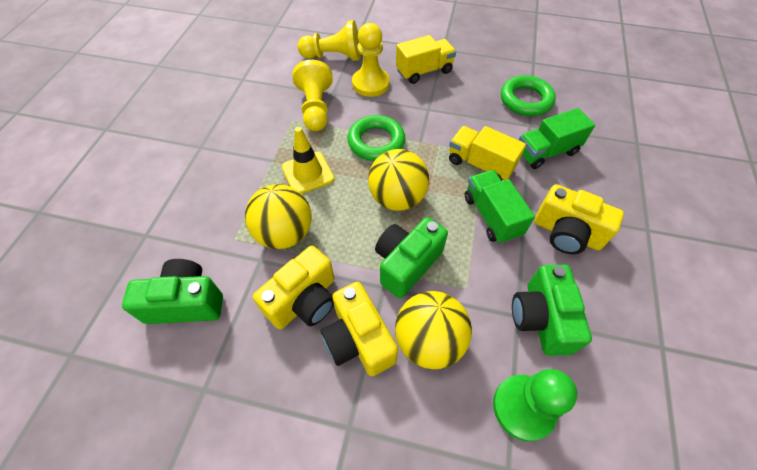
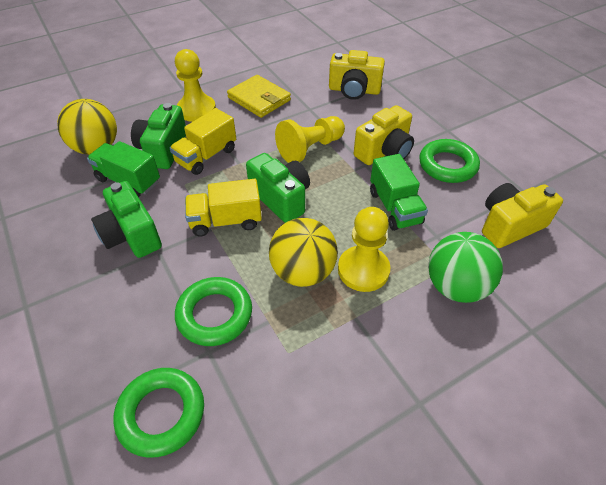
green ball: none = 0 -> [428,232,503,303] = 1
green pawn: [493,369,577,441] = 1 -> none = 0
green ring: [348,115,405,161] [501,75,556,116] = 2 -> [113,368,204,458] [175,277,252,346] [419,139,480,183] = 3
yellow ball: [245,184,312,249] [368,149,429,211] [395,291,472,369] = 3 -> [57,99,117,155] [269,218,338,287] = 2
yellow traffic cone: [282,127,334,194] = 1 -> none = 0
yellow wallet: none = 0 -> [227,75,291,118] = 1

